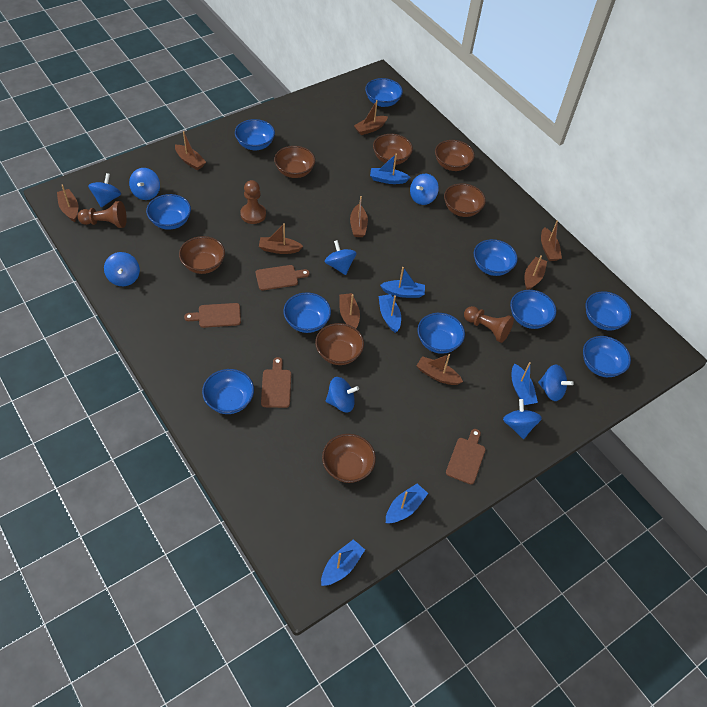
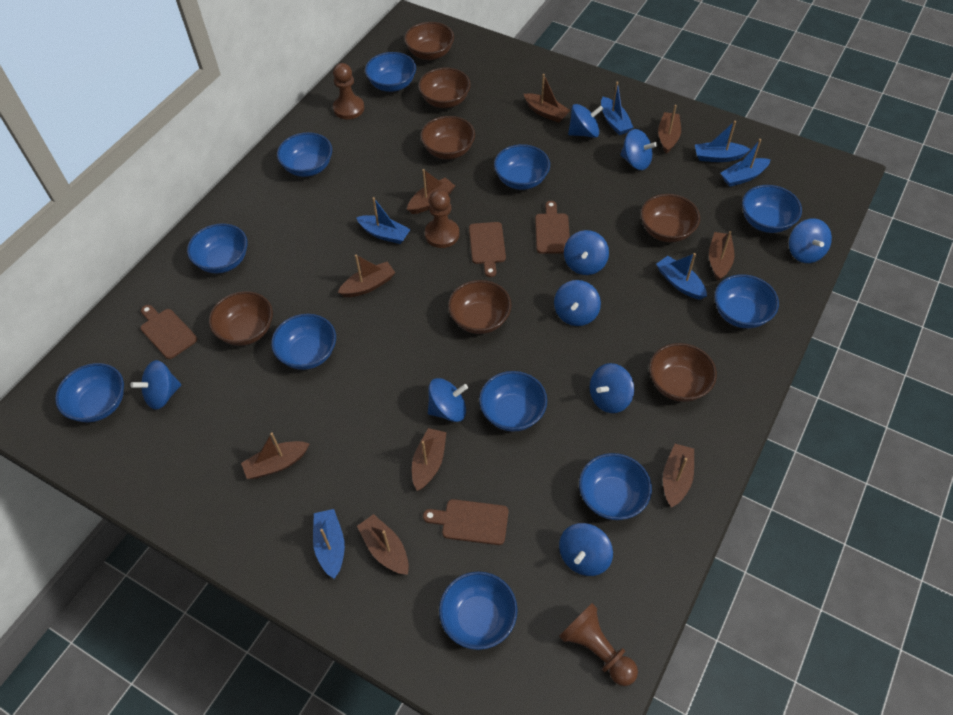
blue bowl: [146,194,191,230] [202,369,254,414] [235,119,275,150] [283,292,331,333] [365,78,403,107] [417,313,465,354] [474,239,518,276] [510,290,556,329] [583,336,631,377] [585,291,631,330] = 10 -> [55,363,124,422] [187,224,248,273] [271,314,336,370] [277,132,332,177] [365,52,416,92] [439,571,518,650] [479,371,547,432] [494,144,550,190] [579,453,652,520] [714,274,779,328] [742,185,802,233] = 11
blue spinning top: [88,173,121,207] [104,252,140,286] [129,168,160,200] [325,240,357,275] [326,377,359,413] [410,174,439,205] [503,399,542,439] [538,365,574,401] = 8 -> [130,360,181,410] [428,378,468,422] [554,280,601,326] [559,523,613,576] [564,230,609,275] [568,104,603,138] [590,363,634,413] [620,129,657,170] [789,218,832,263] = 9

